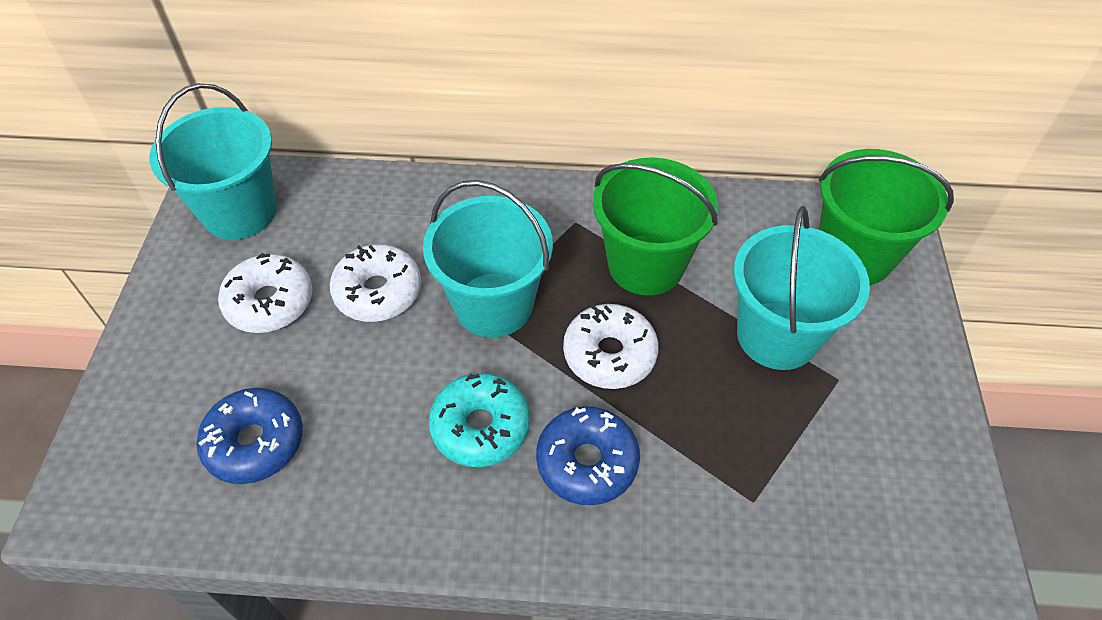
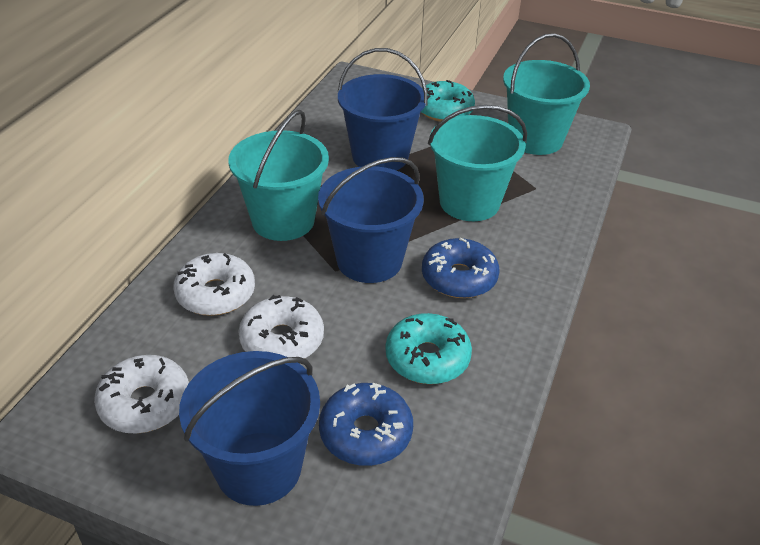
blue bucket: none = 0 -> [179,351,320,506] [318,157,424,283] [338,48,428,170] = 3
green bucket: [593,157,718,295] [819,149,954,285] = 2 -> none = 0
turquoise donut: [429,373,530,467] = 1 -> [385,313,472,384] [421,80,475,122] = 2

